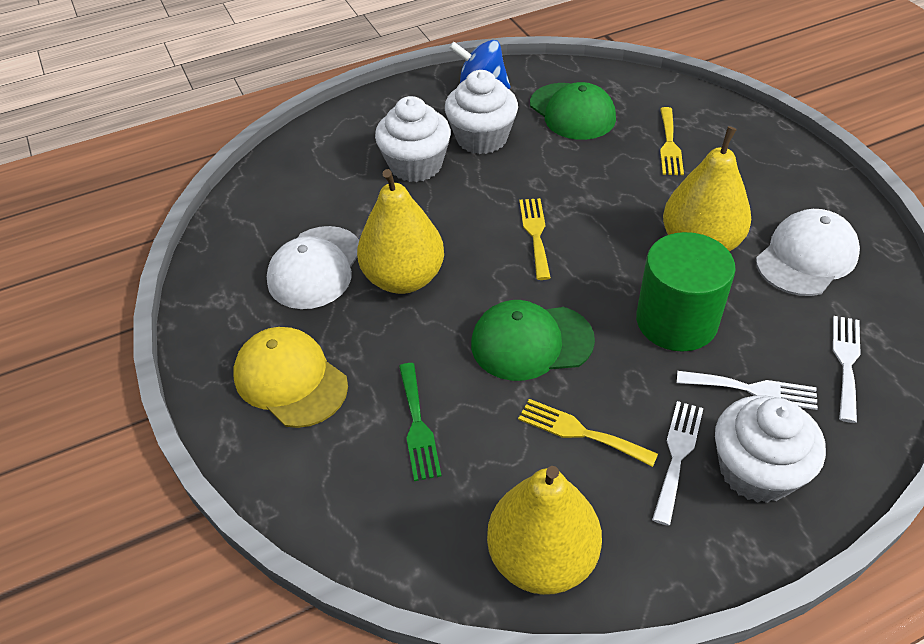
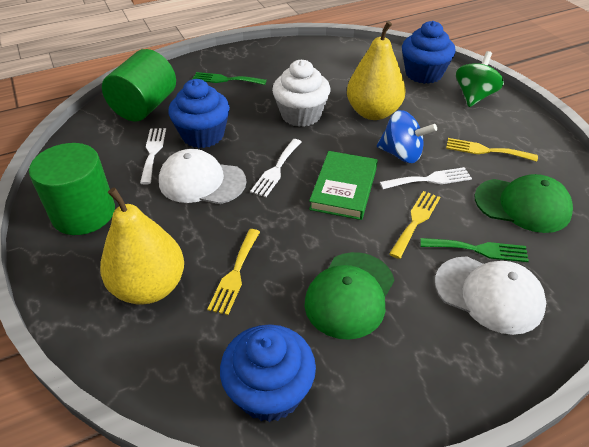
blue cupcake: none = 0 -> [168,79,230,148] [220,324,316,422] [402,21,455,84] = 3
green book: none = 0 -> [309,151,378,220] = 1
green cylinder: [636,232,736,352] = 1 -> [29,143,115,235] [102,49,176,121] = 2
green fork: [399,363,441,481] = 1 -> [192,72,267,85] [420,238,529,262] = 2
green spinning top: none = 0 -> [456,51,504,107] = 1
white cupcake: [375,96,451,182] [445,70,518,154] [715,395,826,503] = 3 -> [272,60,330,127] = 1
yellow cap: [233,327,348,428] = 1 -> none = 0
yellow pear: [357,169,444,294] [487,466,602,595] [663,126,751,252] = 3 -> [100,187,184,305] [347,21,406,120] = 2

